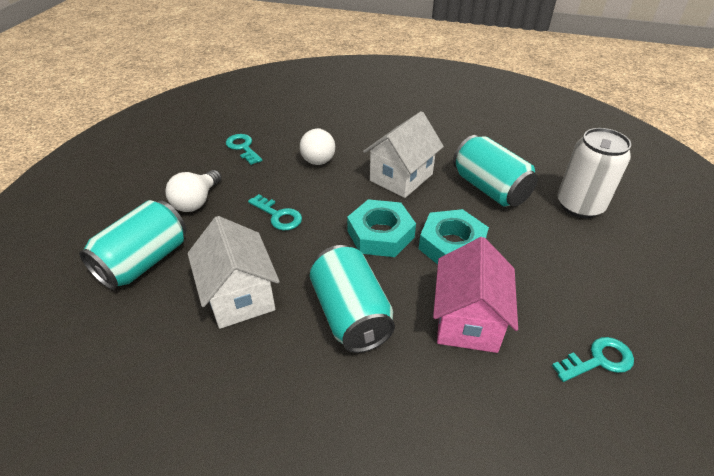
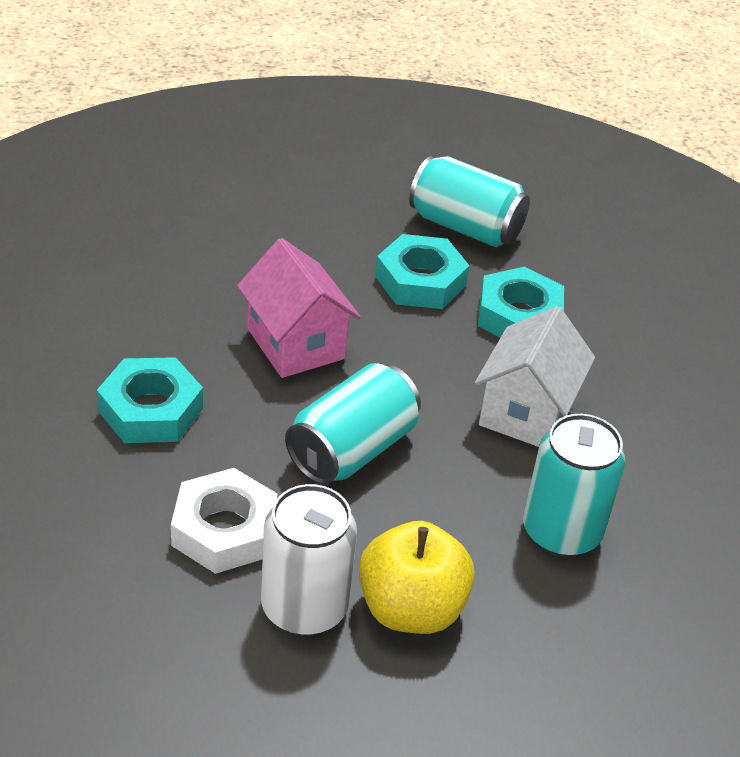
turquoise key: [226,134,263,165] [248,194,302,230] [552,337,634,382] = 3 -> none = 0
turquoise nut: [347,199,416,257] [419,209,489,264] = 2 -> [97,357,203,443] [375,234,470,309] [478,266,564,338] = 3
white house: [187,216,280,329] [363,111,444,198] = 2 -> [475,306,595,447] = 1
white light bulb: [165,170,222,212] [300,128,335,165] = 2 -> none = 0
white nut: none = 0 -> [171,468,278,574] = 1
yellow apple: none = 0 -> [359,521,475,634] = 1

